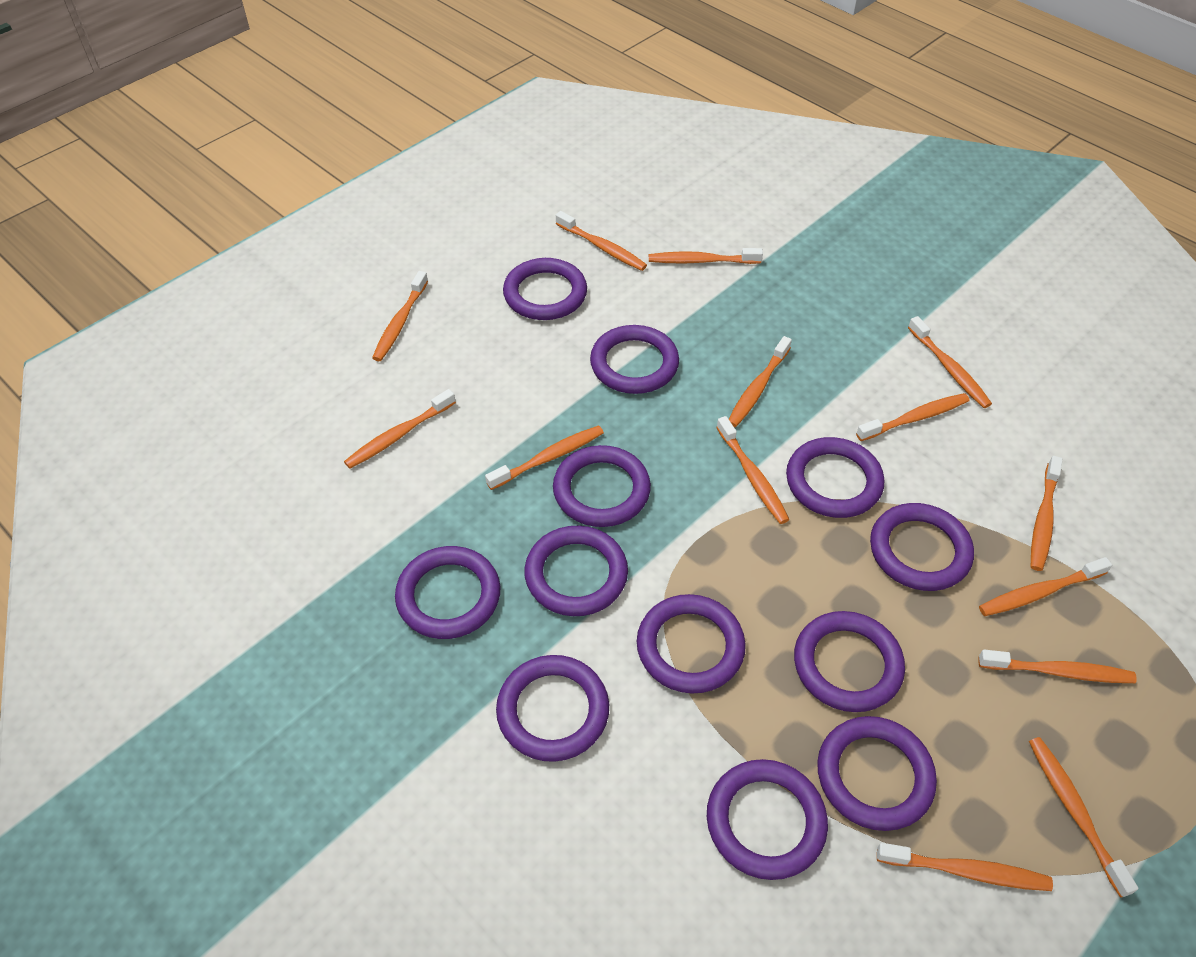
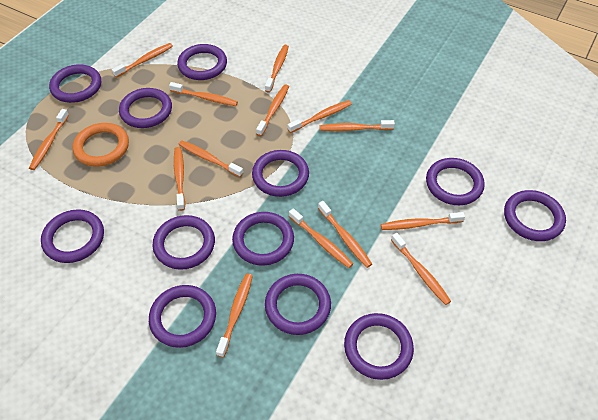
orange ring: none = 0 -> [73,123,129,167] = 1

